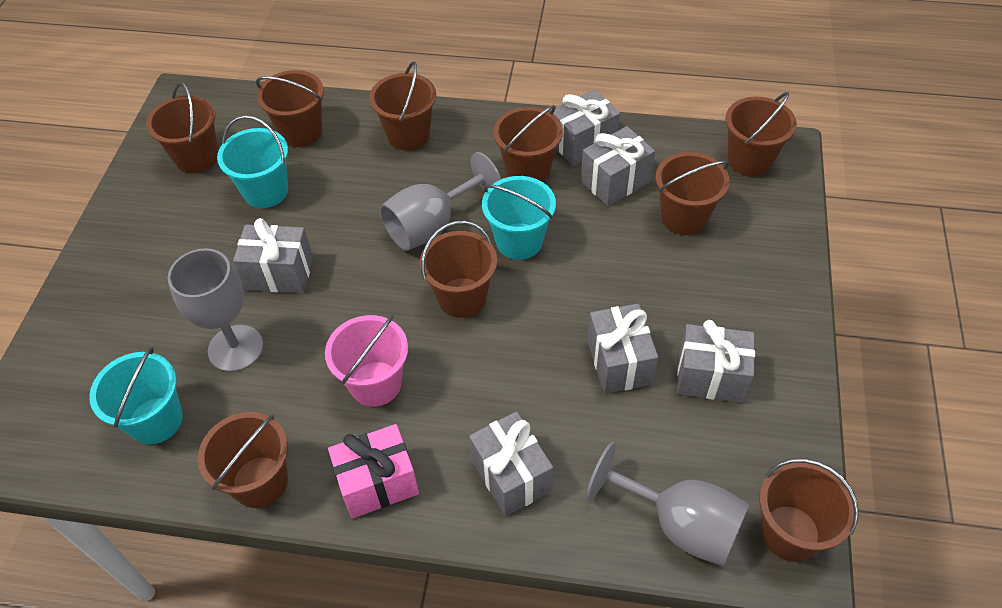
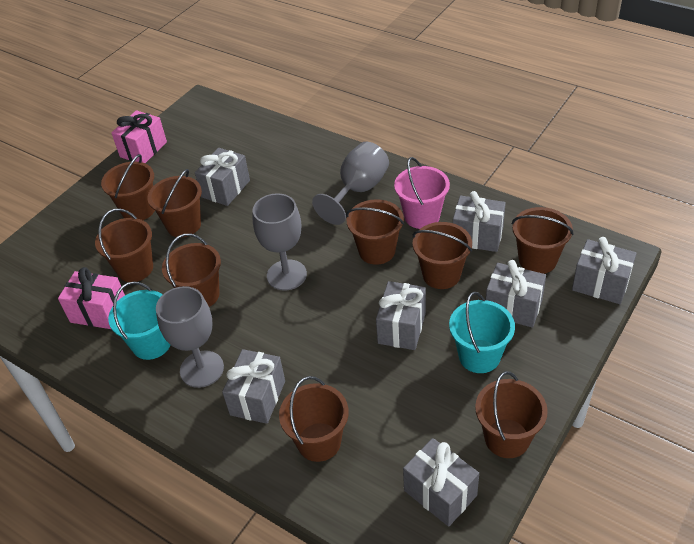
grey gift: [233,218,313,293] [469,411,553,516] [550,90,620,166] [581,126,655,206] [587,304,658,394] [677,320,755,403] = 6 -> [195,148,250,206] [222,349,285,424] [376,281,426,350] [403,438,479,527] [453,191,506,252] [486,260,546,328] [572,237,637,304] = 7
pink gift: [328,424,419,519] = 1 -> [58,267,125,329] [111,110,167,163] = 2
turquoise bucket: [89,347,183,445] [217,115,288,208] [482,176,556,260] = 3 -> [108,281,170,360] [449,292,515,373] = 2

